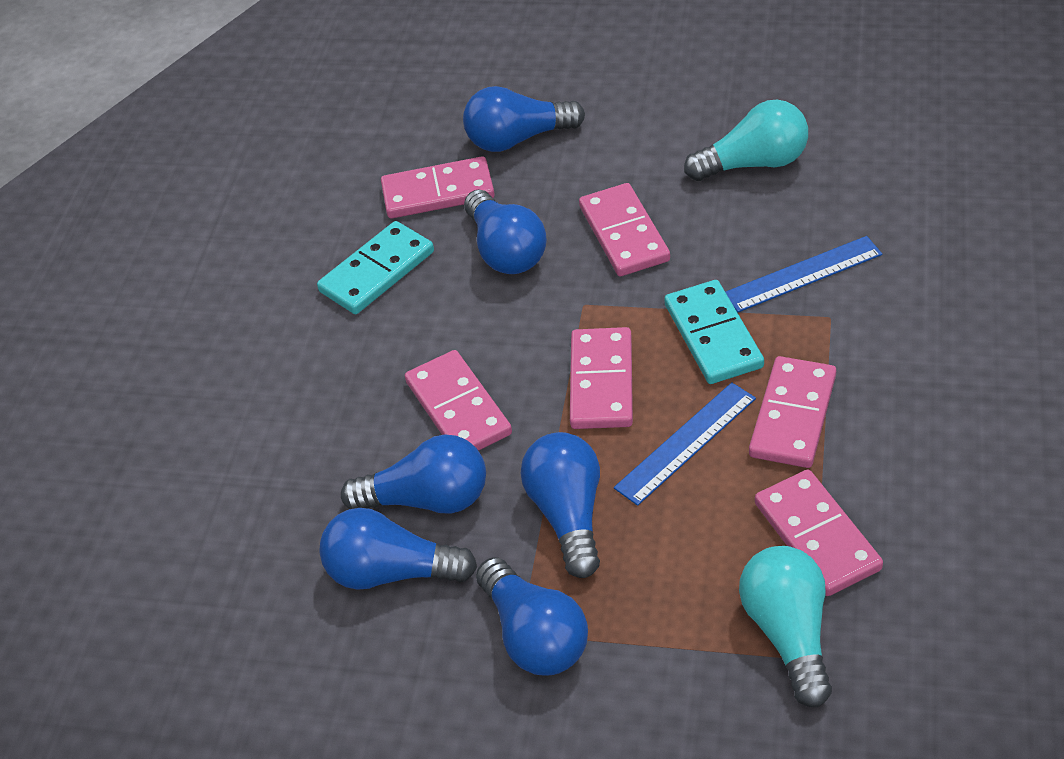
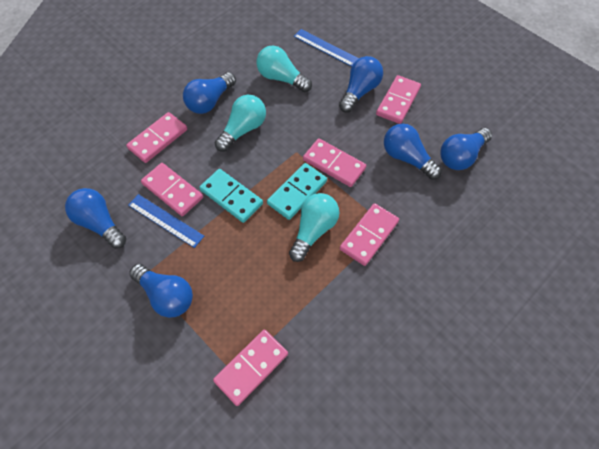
turquoise light bulb: [684,100,808,181] [739,546,832,707] = 2 -> [215,95,266,152] [256,46,312,92] [289,193,339,262] = 3

